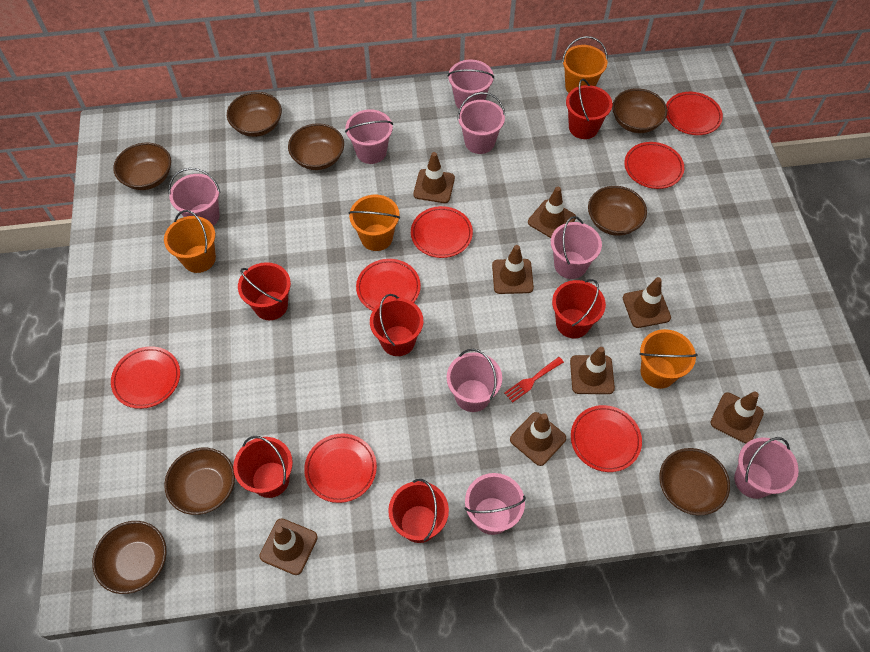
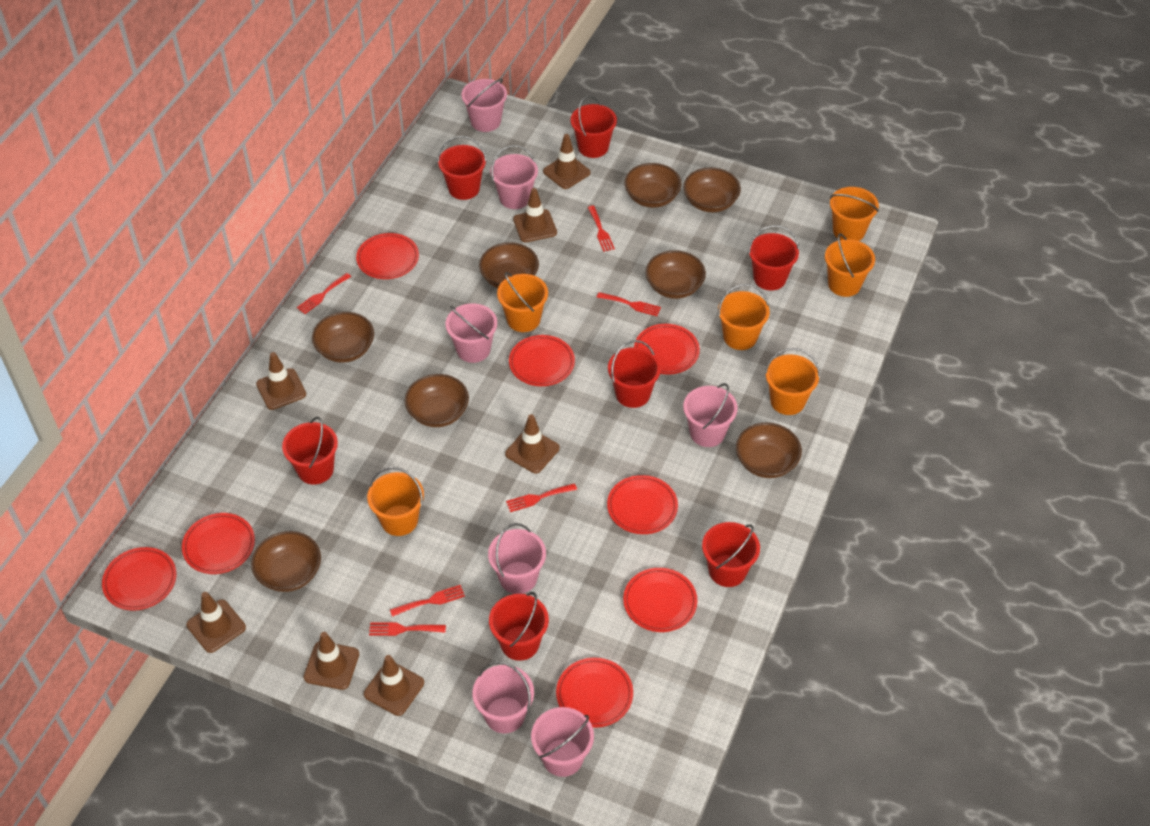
brown traffic cone: [259,518,318,575] [413,152,455,203] [492,245,534,294] [510,412,566,466] [528,187,576,238] [570,347,615,394] [623,277,671,328] [710,392,764,443] = 8 -> [186,592,246,653] [256,352,306,410] [304,632,359,690] [364,655,424,716] [505,414,560,473] [513,188,557,242] [543,134,590,189] = 7
orange bucket: [164,210,216,273] [349,195,400,251] [562,36,608,93] [639,329,698,389] = 4 -> [367,467,424,536] [497,272,548,332] [718,284,770,350] [765,348,820,415] [825,233,875,297] [830,187,879,241] = 6
pink bucket: [168,168,220,226] [345,109,393,164] [447,349,502,412] [448,60,494,109] [457,92,505,154] [465,473,526,535] [551,216,602,279] [734,437,799,499] = 8 -> [446,303,497,363] [461,78,507,132] [472,661,534,733] [488,523,546,594] [490,145,538,209] [531,707,594,777] [683,383,738,447] = 7
red bucket: [233,436,293,498] [238,262,291,320] [370,294,423,356] [388,479,449,543] [552,279,606,338] [566,79,613,139] = 6 -> [282,417,338,485] [438,136,487,200] [489,592,549,661] [571,96,617,158] [608,340,661,408] [702,522,760,587] [748,225,799,290] = 7
red fork: [504,357,564,403] = 1 -> [297,273,351,314] [369,622,446,636] [390,585,465,617] [506,483,577,512] [588,206,615,252] [597,292,661,316] = 6
red plate: [111,346,180,409] [304,433,377,503] [356,259,421,311] [411,206,473,258] [571,405,642,472] [625,142,684,189] [666,92,723,135] = 7 -> [102,547,176,610] [182,513,255,574] [356,233,419,279] [509,335,575,386] [556,657,633,728] [607,475,678,534] [623,568,697,632] [634,324,700,375] = 8

